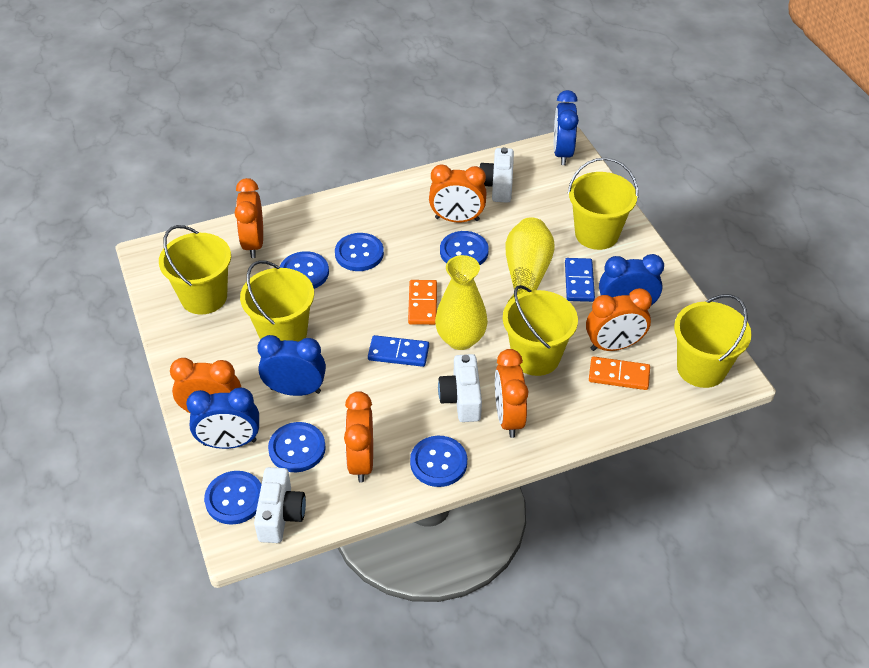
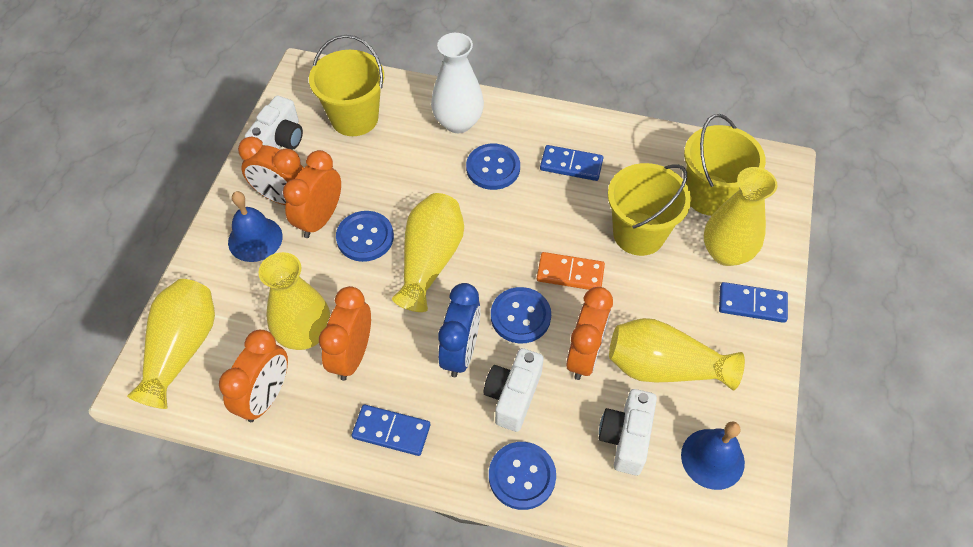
blue bell: none = 0 -> [228,191,283,262] [681,421,745,490] = 2
blue button: [204,471,262,525] [268,422,326,472] [280,251,329,289] [335,233,384,271] [410,436,467,487] [440,231,489,265] = 6 -> [336,211,394,262] [466,144,520,190] [489,442,556,510] [491,287,551,343] = 4
blue clock: [186,388,259,449] [257,335,326,396] [554,90,579,165] [599,254,664,305] = 4 -> [438,283,481,377] = 1
blue domino: [368,335,429,367] [565,258,595,302] = 2 -> [352,405,430,456] [540,145,603,181] [719,282,788,323] = 3
orange clock: [170,358,242,413] [235,178,263,258] [344,391,373,483] [429,164,486,222] [495,349,528,438] [586,288,652,351] = 6 -> [219,330,288,422] [238,137,304,205] [283,150,341,238] [319,286,371,381] [566,287,613,380] = 5
orange domino: [408,280,437,325] [589,357,650,390] = 2 -> [537,252,605,290] = 1
white vase: none = 0 -> [431,33,484,133] = 1
yellow bucket: [159,225,231,315] [240,260,314,342] [503,285,578,376] [568,158,638,250] [674,294,752,388] = 5 -> [309,35,384,136] [608,163,691,256] [684,114,766,216] = 3
yellow vase: [435,255,488,350] [505,217,555,302] = 2 -> [127,279,215,409] [259,252,330,350] [392,193,464,312] [609,318,745,390] [704,167,777,266] = 5

